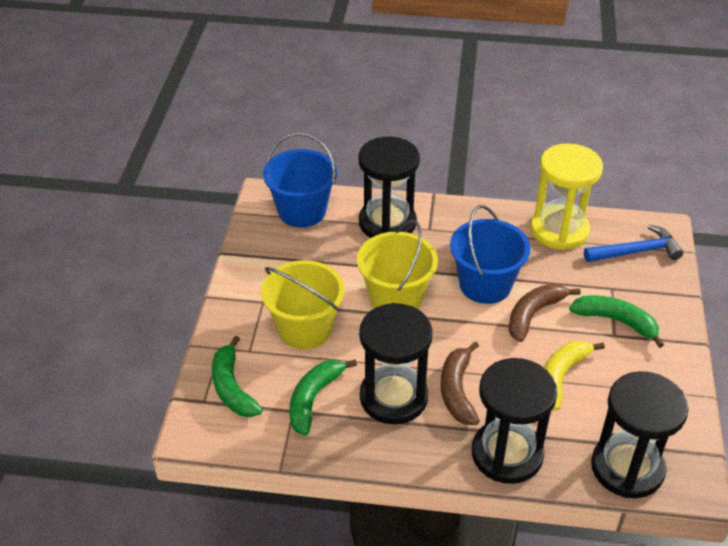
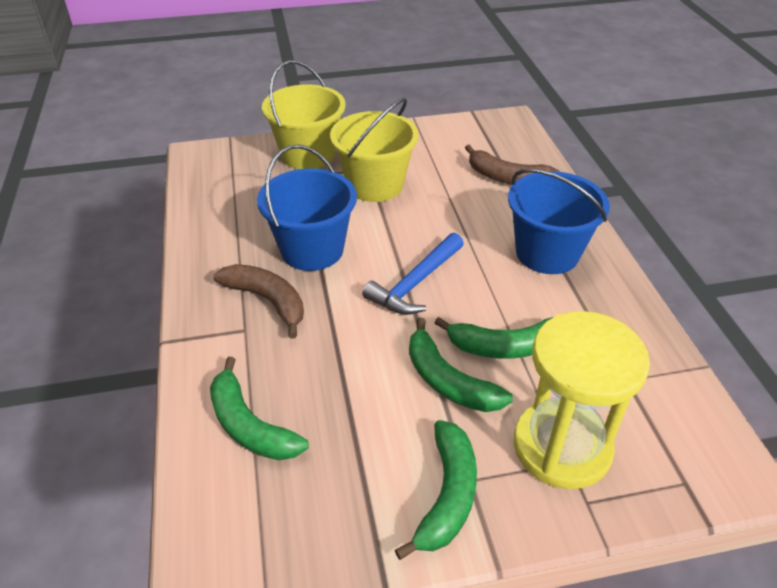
black hourglass: [358,137,420,238] [359,303,433,424] [472,358,557,484] [591,371,689,498] = 4 -> none = 0
green banana: [212,336,263,417] [289,360,357,436] [569,295,664,348] = 3 -> [210,357,308,460] [395,420,477,560] [409,318,513,412] [434,317,553,359] = 4
yellow banana: [544,341,605,411] = 1 -> none = 0

